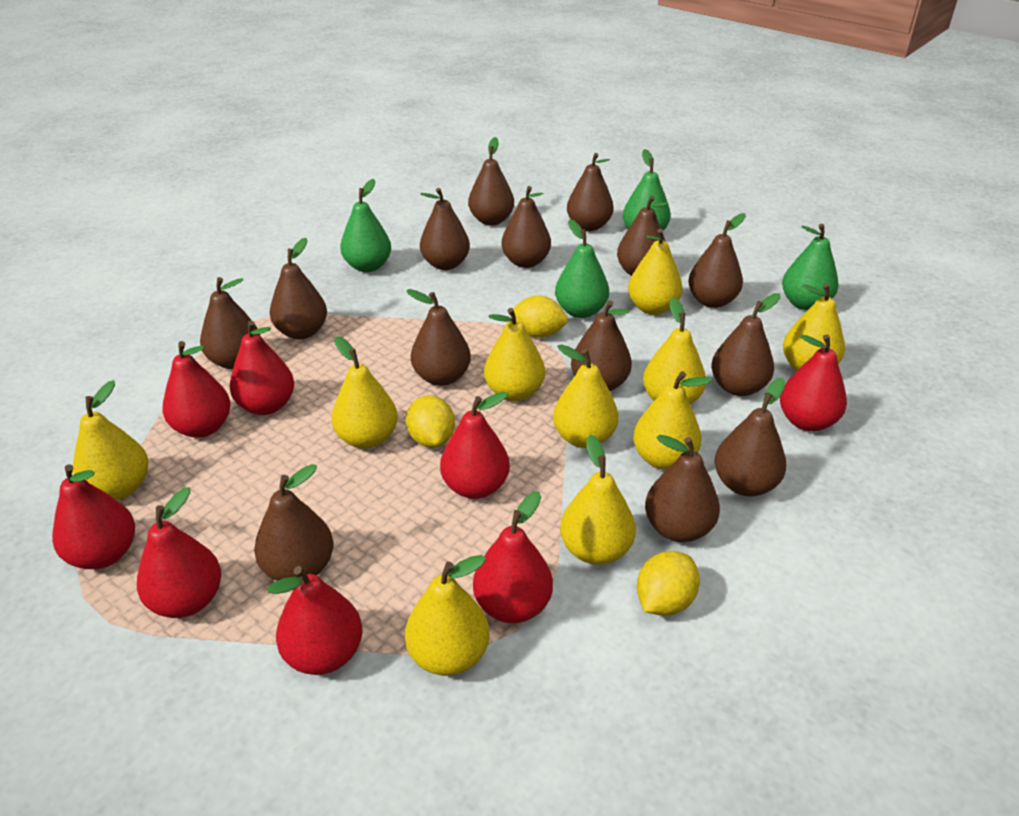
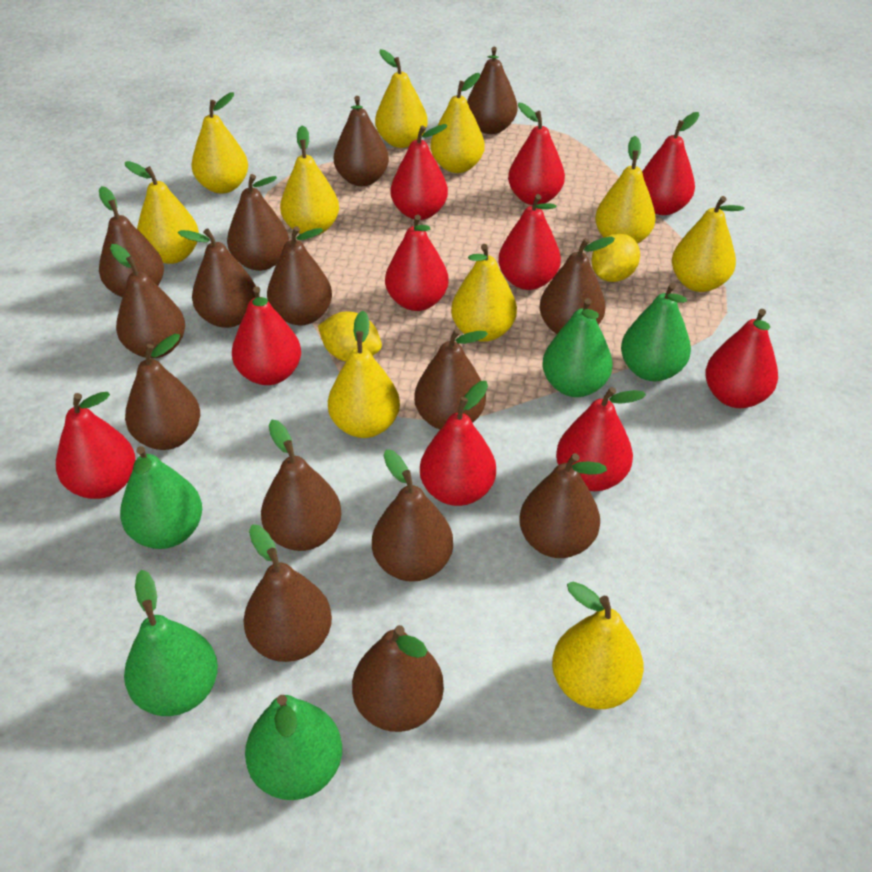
brown pear: [200,277,260,369] [254,464,334,581] [270,238,327,339] [406,289,471,386] [420,188,470,270] [468,137,514,225] [501,186,551,268] [567,153,614,231] [571,301,632,391] [617,196,669,276] [645,435,720,542] [688,213,746,308] [711,293,781,396] [715,378,786,497] = 14 -> [99,186,164,297] [110,244,185,358] [125,334,200,450] [178,229,256,328] [227,174,289,271] [243,524,332,662] [261,420,341,551] [267,226,332,325] [334,96,389,186] [352,625,444,732] [372,449,453,582] [414,328,488,429] [467,47,518,134] [519,453,607,558] [540,237,615,334] = 15
green pear: [340,179,391,272] [555,219,609,318] [623,149,671,230] [782,224,838,310] = 4 -> [120,446,202,549] [124,570,218,716] [245,695,342,800] [542,298,612,397] [621,283,691,381] = 5
red pear: [52,464,135,569] [137,487,221,618] [163,341,231,438] [229,321,294,415] [268,566,363,675] [440,392,510,499] [473,491,553,623] [780,334,847,431] = 8 -> [56,392,136,499] [232,286,301,385] [385,215,449,311] [391,124,448,220] [420,381,496,506] [498,194,561,290] [508,103,565,205] [556,387,646,491] [642,112,699,215] [705,309,778,408] = 10
yellow lemon: [406,395,455,448] [511,296,568,338] [637,551,700,616] = 3 -> [318,311,382,362] [591,233,640,282] = 2

